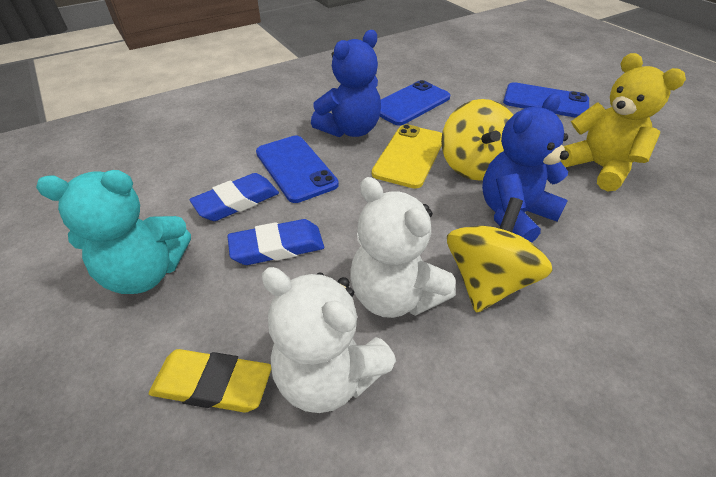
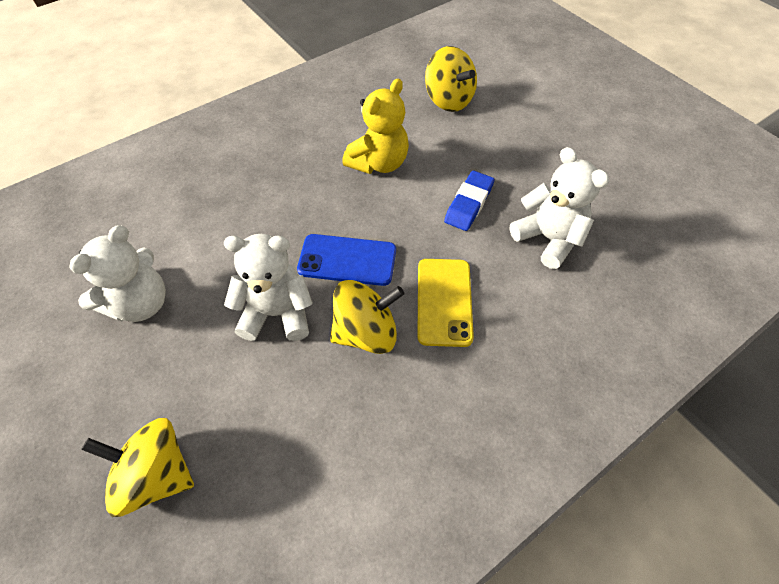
blue eraser: [189,173,279,221] [227,219,324,265] = 2 -> [444,171,494,231] = 1
blue phone: [256,136,339,203] [380,80,450,126] [503,82,589,118] = 3 -> [297,234,396,286] = 1
blue teddy bear: [311,30,381,137] [482,94,569,243] = 2 -> none = 0
turquoise teddy bear: [36,170,191,294] = 1 -> none = 0
white teddy bear: [261,267,396,413] [351,177,456,318] = 2 -> [69,225,166,322] [224,234,313,341] [510,147,609,269] = 3
yellow eraser: [149,349,271,413] = 1 -> none = 0
yellow spinning top: [441,99,513,180] [447,197,553,313] = 2 -> [81,418,194,517] [330,280,404,354] [425,46,477,112] = 3

